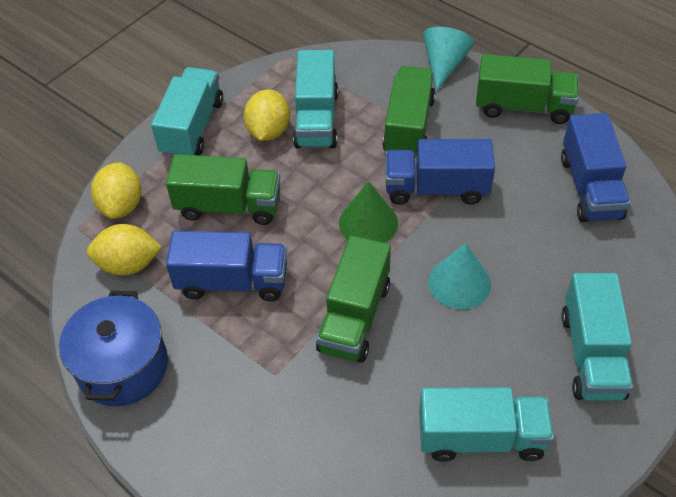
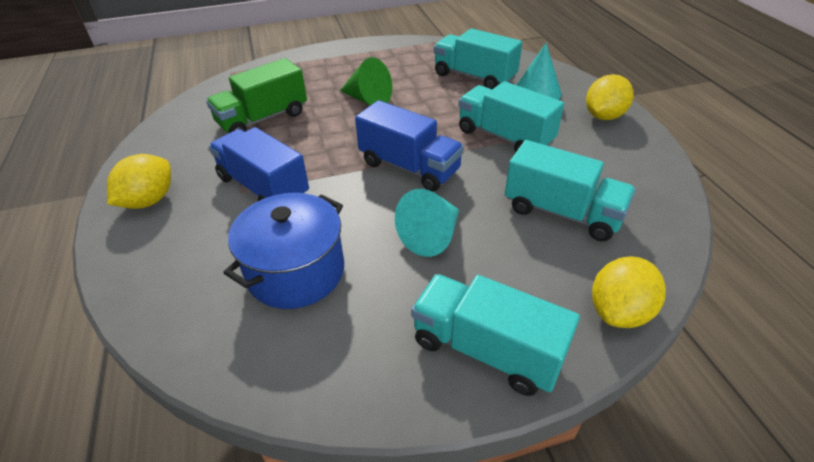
blue truck: [166,231,287,301] [385,139,495,205] [561,113,630,222] = 3 -> [209,127,309,201] [355,100,464,192] = 2
green truck: [166,154,280,225] [316,235,391,363] [383,66,435,158] [476,54,579,124] = 4 -> [206,58,307,133] = 1

